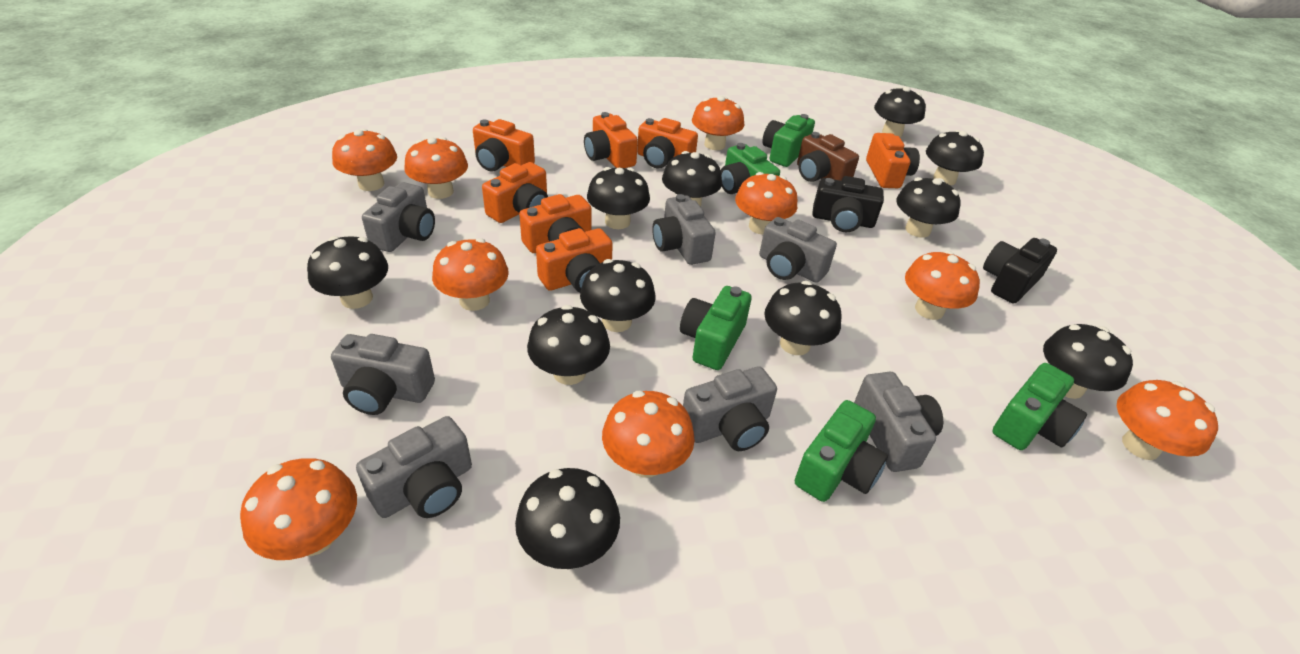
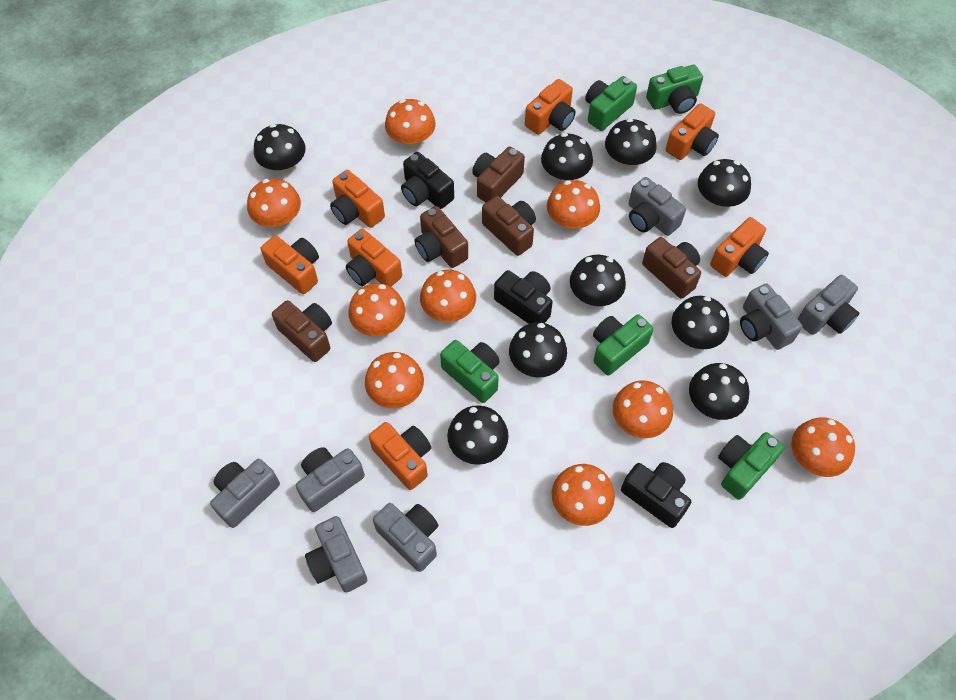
black camera: [812,176,884,232] [983,238,1057,304] = 2 -> [401,152,454,209] [494,270,553,324] [621,462,691,528] = 3
black mushroom: [307,236,388,309] [515,468,620,569] [527,305,610,385] [580,259,656,332] [587,167,650,229] [662,151,722,207] [764,281,841,355] [874,87,926,137] [896,177,961,238] [926,130,984,186] [1043,324,1133,399] = 11 -> [254,124,305,174] [447,405,509,465] [509,323,567,377] [541,133,593,183] [570,255,626,306] [605,118,657,169] [672,296,729,349] [689,363,749,420] [698,159,751,209] = 9
brown camera: [797,132,859,182] = 1 -> [272,300,332,362] [415,206,468,268] [472,146,525,202] [482,196,536,256] [642,237,701,299] = 5

